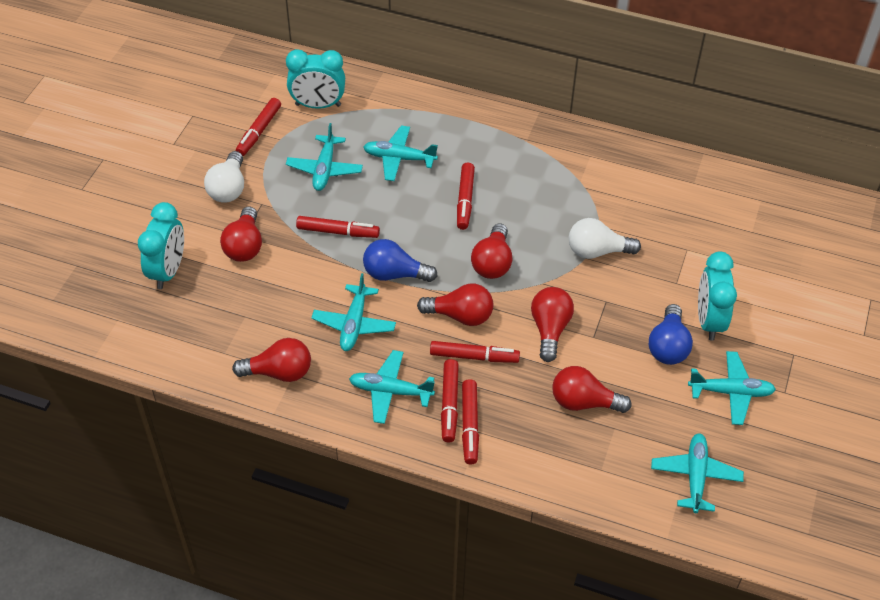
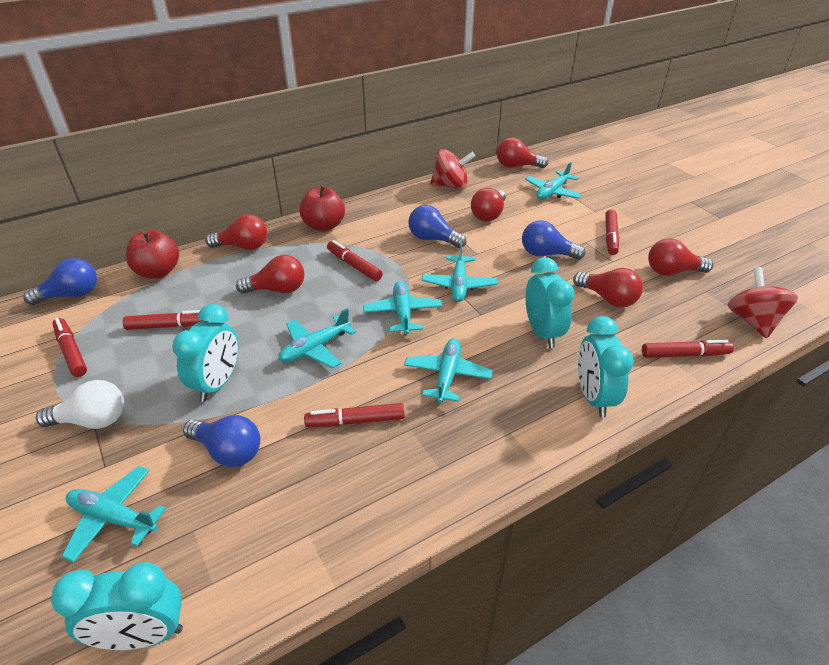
blue light bulb: [363,239,437,282] [649,304,693,365] = 2 -> [23,258,97,305] [183,415,260,467] [408,205,466,248] [522,221,586,260] = 4
red apple: none = 0 -> [126,230,179,278] [299,185,345,231] = 2
red spinning top: none = 0 -> [430,149,475,189] [728,267,798,338] = 2
turquoise clock: [138,202,184,289] [286,49,345,109] [698,252,737,341] = 3 -> [51,562,183,650] [172,304,239,402] [526,257,575,348] [578,316,633,418] = 4
white light bulb: [204,151,244,202] [569,218,641,259] = 2 -> [36,380,124,429] = 1

